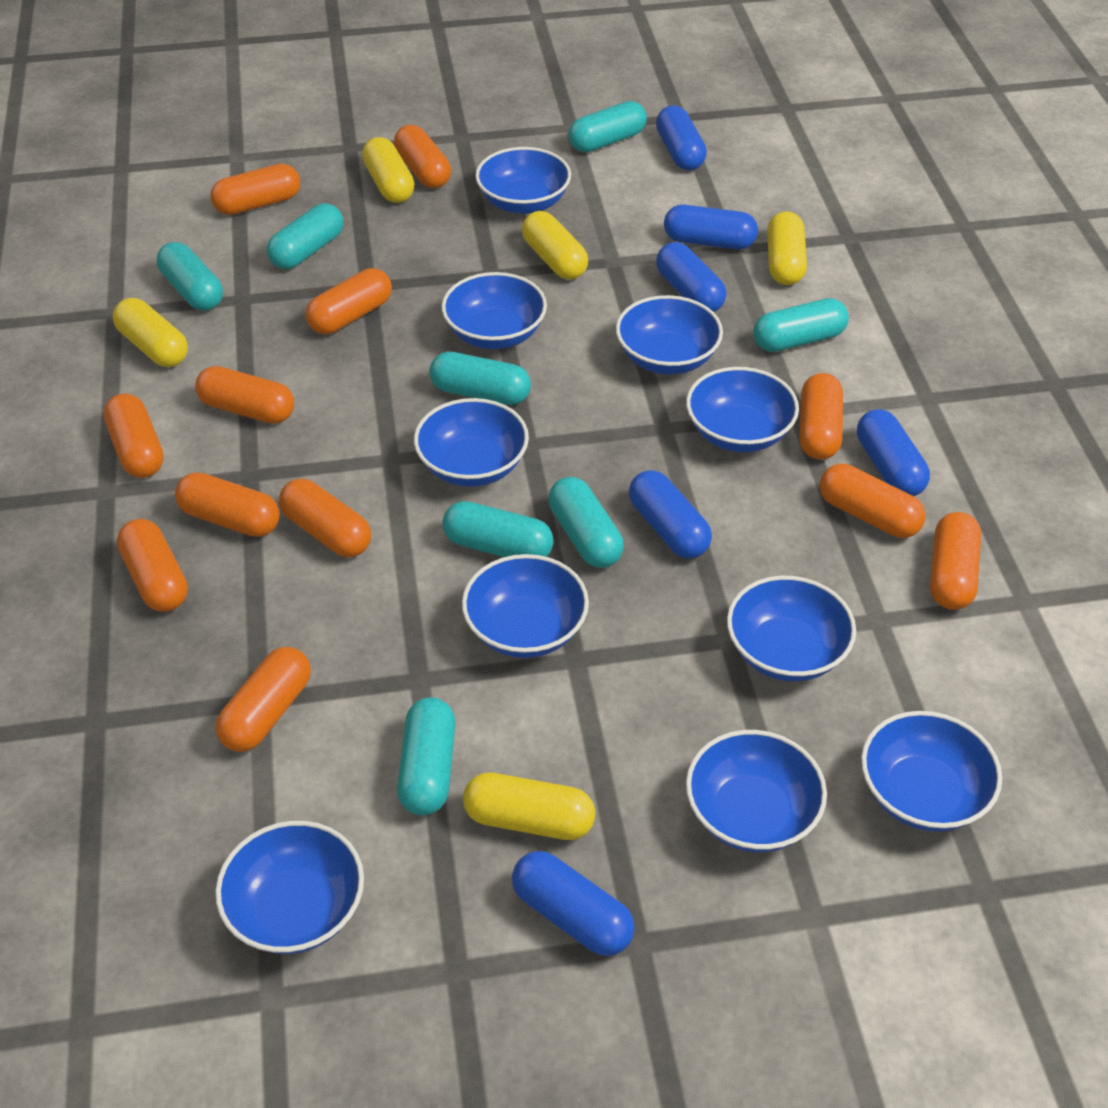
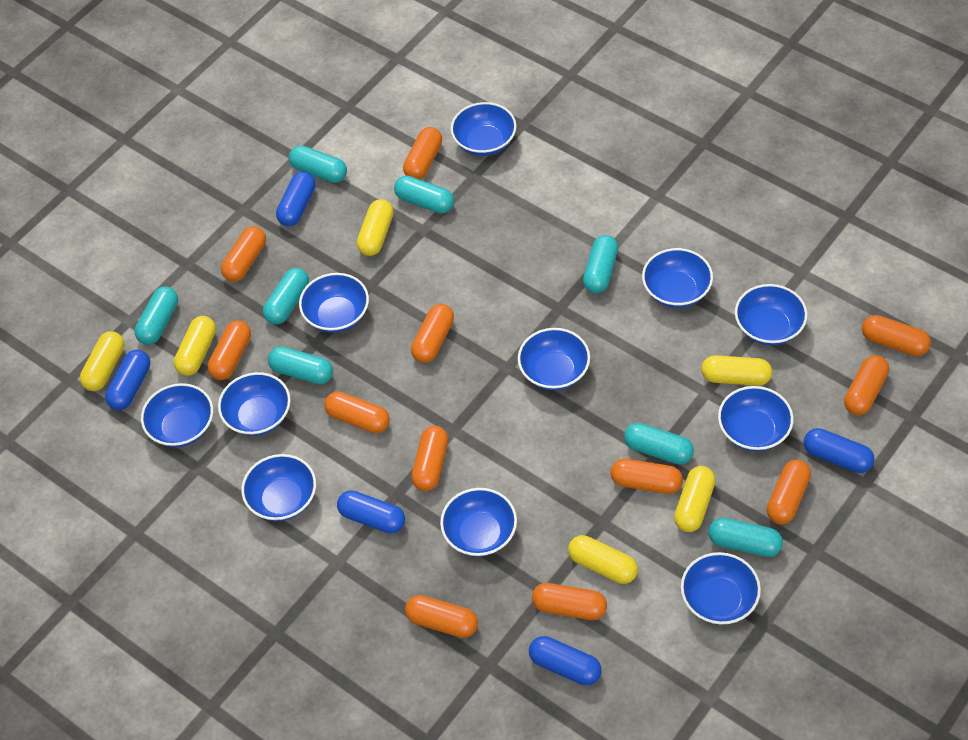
blue bowl: [215,821,364,954] [414,398,529,487] [442,272,547,349] [462,554,589,658] [475,147,571,214] [616,295,723,374] [686,367,799,452] [686,730,827,852] [727,576,856,681] [861,711,1002,832] = 10 -> [141,383,213,447] [218,372,291,436] [241,454,316,521] [299,273,369,333] [440,488,517,557] [451,102,517,156] [518,328,590,390] [642,248,713,308] [681,552,761,625] [718,386,794,451] [735,284,808,345] = 11
blue capsule: [512,851,635,956] [629,470,712,559] [656,106,707,170] [656,242,726,312] [664,205,758,249] [857,409,930,496] = 6 -> [105,350,150,410] [276,171,316,226] [337,490,405,534] [529,636,602,685] [804,428,875,473] = 5
yellow capsule: [113,298,188,367] [362,137,415,203] [463,773,595,840] [522,211,588,280] [767,211,807,285] = 5 -> [80,331,124,391] [174,316,216,376] [357,199,394,256] [568,535,638,584] [674,466,716,532] [701,355,772,386] = 6

